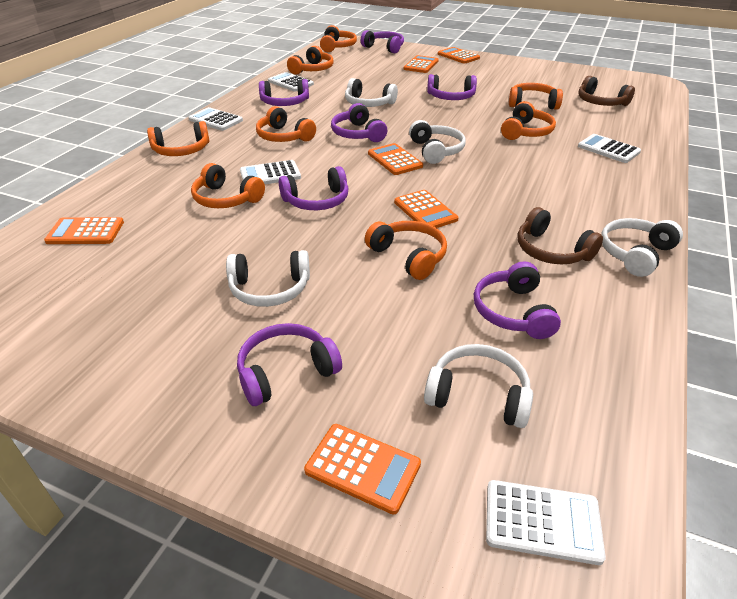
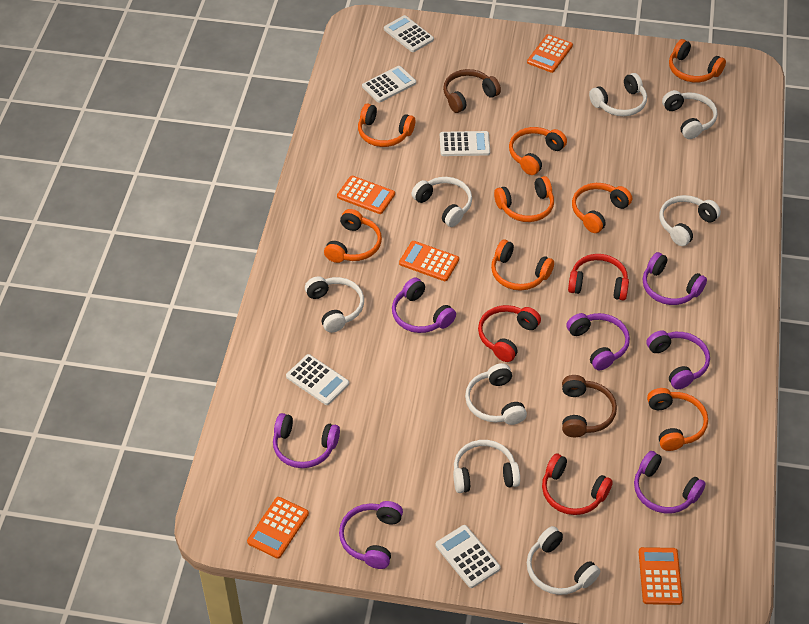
orange calculator: [44,217,124,244] [304,424,421,514] [368,143,423,175] [394,190,459,228] [403,55,439,73] [438,47,480,64] = 6 -> [247,497,309,559] [337,176,395,214] [399,241,459,281] [527,34,573,73] [639,547,683,605] = 5
red headphones: none = 0 -> [478,305,541,362] [542,454,613,515] [568,254,629,300] = 3
white headphones: [226,250,310,307] [345,78,398,107] [409,120,466,164] [424,344,533,428] [601,218,683,277] = 5 -> [305,276,364,333] [411,177,472,227] [453,440,520,493] [465,363,527,425] [527,526,600,595] [589,73,647,116] [659,195,721,246] [662,90,718,139] = 8

